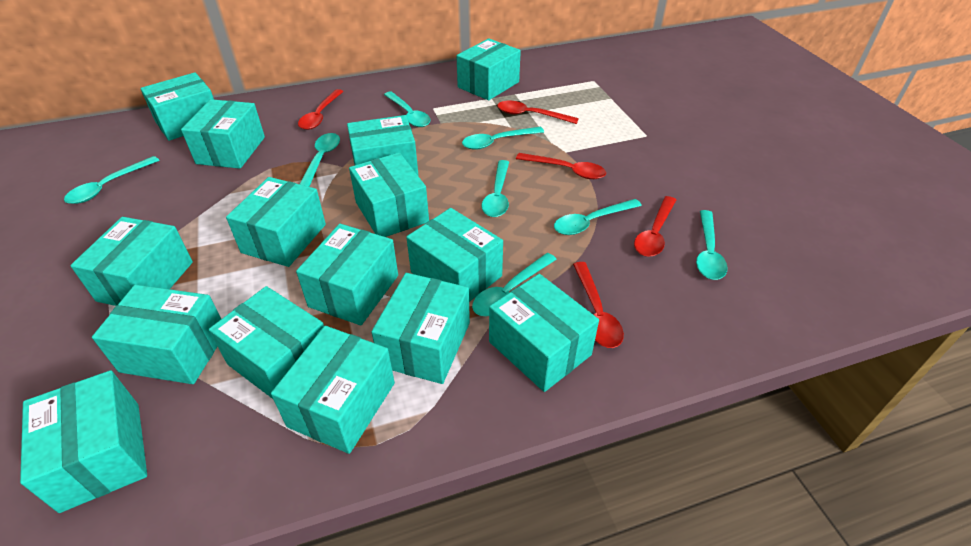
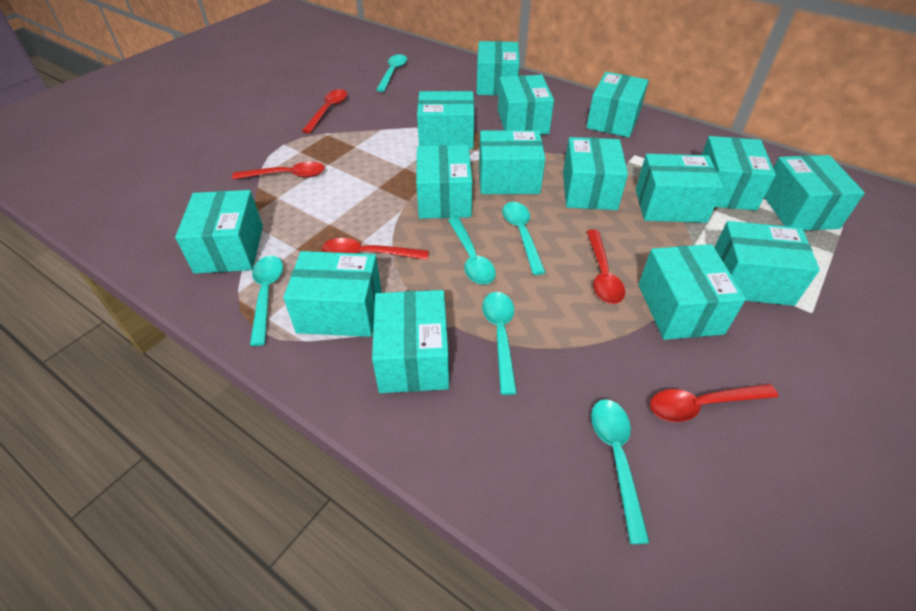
turquoise spoon: [64,156,159,204] [300,133,340,187] [384,91,431,127] [462,127,544,150] [472,253,557,316] [482,160,509,217] [554,199,642,235] [696,210,728,280] = 8 -> [250,256,283,346] [376,54,407,92] [448,217,496,284] [482,292,517,395] [502,202,546,275] [591,399,650,544] = 6

